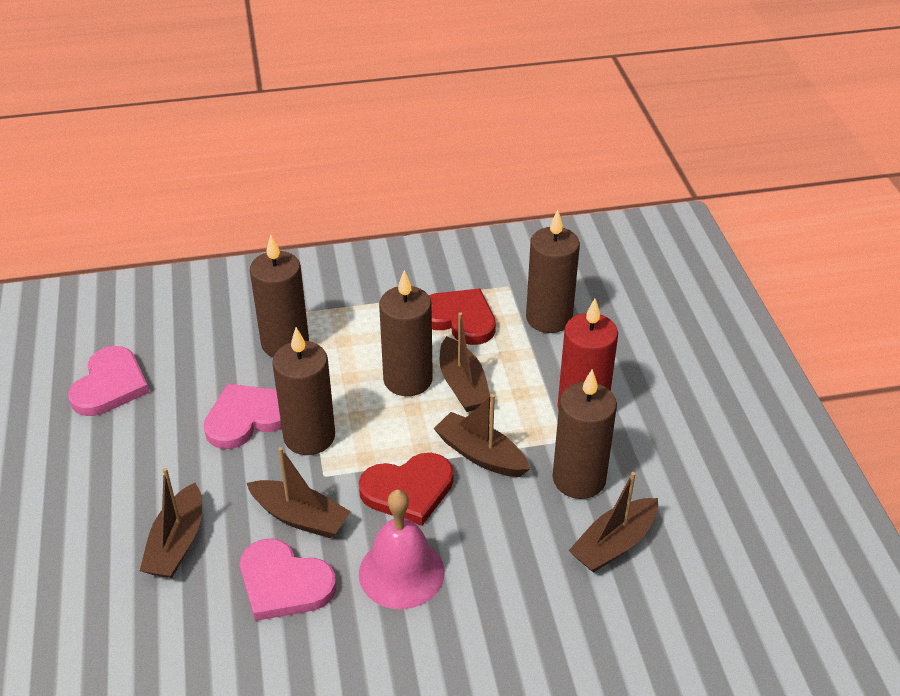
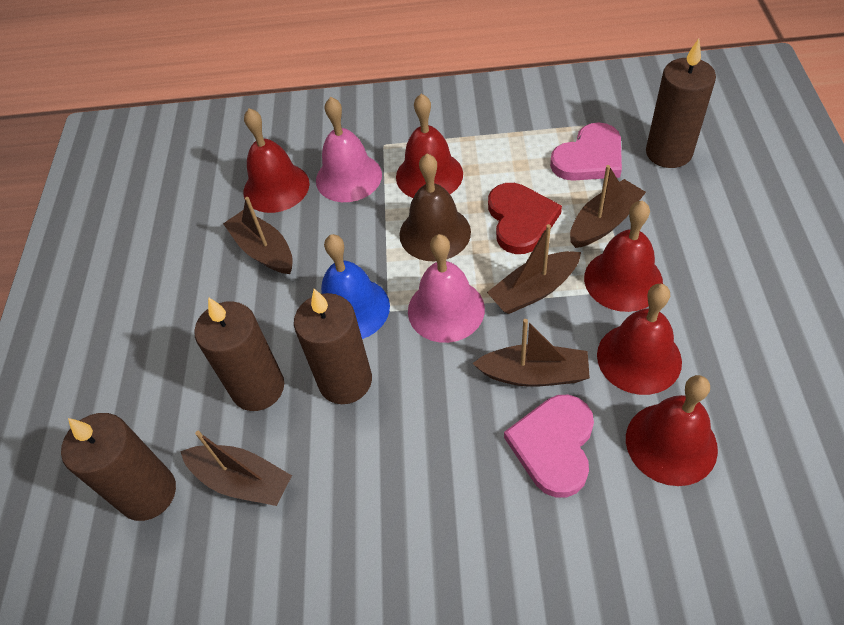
blue bell: none = 0 -> [321,234,390,339] = 1
brown bell: none = 0 -> [399,154,471,262] = 1
brown candle: [250,234,309,357] [272,327,335,455] [379,270,433,396] [526,210,580,333] [553,369,617,499] = 5 -> [61,413,176,521] [194,297,284,411] [294,289,372,404] [646,38,716,168] = 4
pink bell: [359,489,445,609] = 1 -> [316,97,382,202] [408,234,485,343] = 2
pink heart: [68,346,150,416] [203,384,282,449] [240,538,336,621] = 3 -> [504,395,594,498] [550,122,622,181] = 2
red bell: none = 0 -> [243,108,310,213] [396,94,463,198] [584,201,663,312] [597,283,682,395] [626,375,718,486] = 5
red candle: [558,299,618,410] = 1 -> none = 0
red heart: [359,453,454,526] [429,289,496,345] = 2 -> [488,183,562,254] = 1

